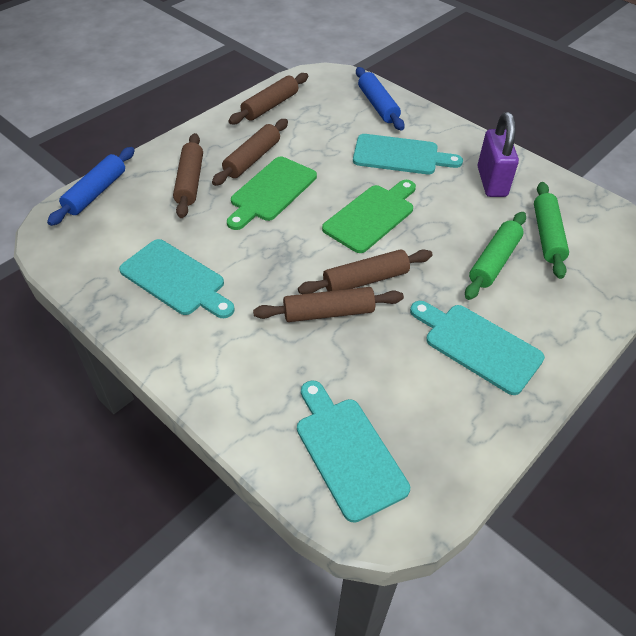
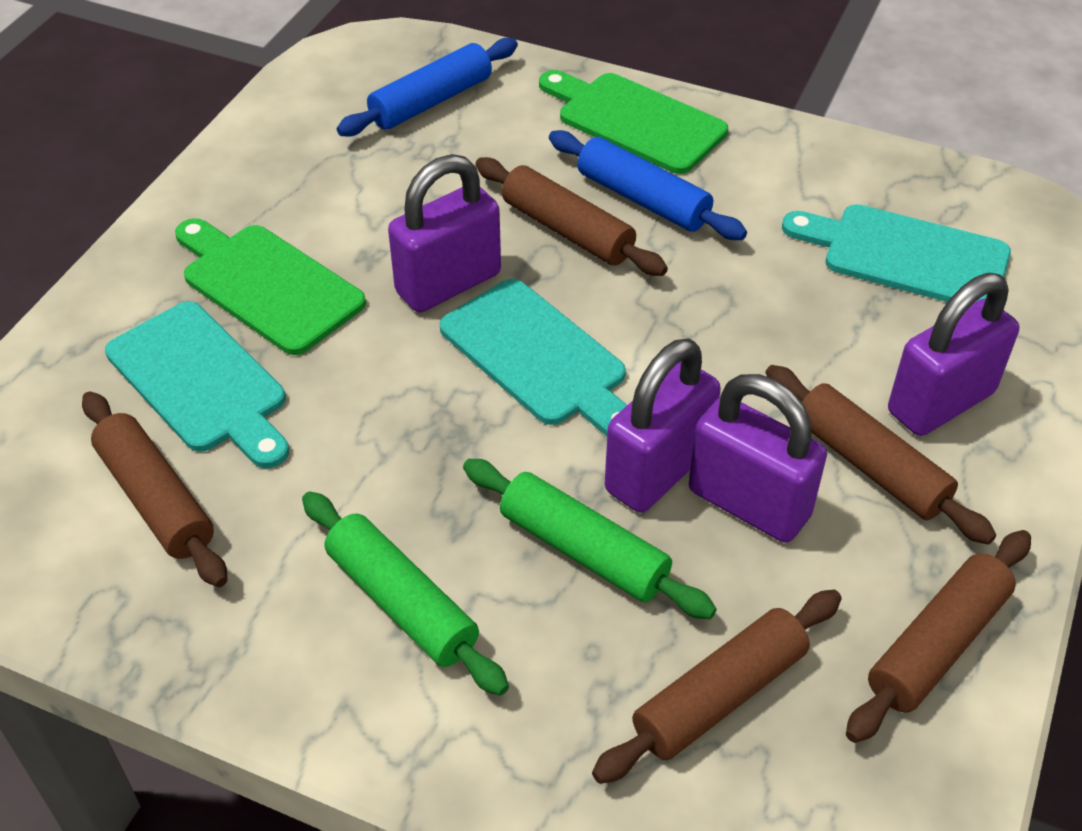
purple padlock: [478,112,519,197] = 1 -> [388,154,501,312] [605,338,721,512] [688,374,827,543] [888,273,1020,436] = 4
turquoise cutting board: [119,239,235,318] [297,380,410,523] [353,134,463,174] [410,301,545,395] = 4 -> [105,301,289,468] [440,279,627,436] [782,204,1011,302] = 3

